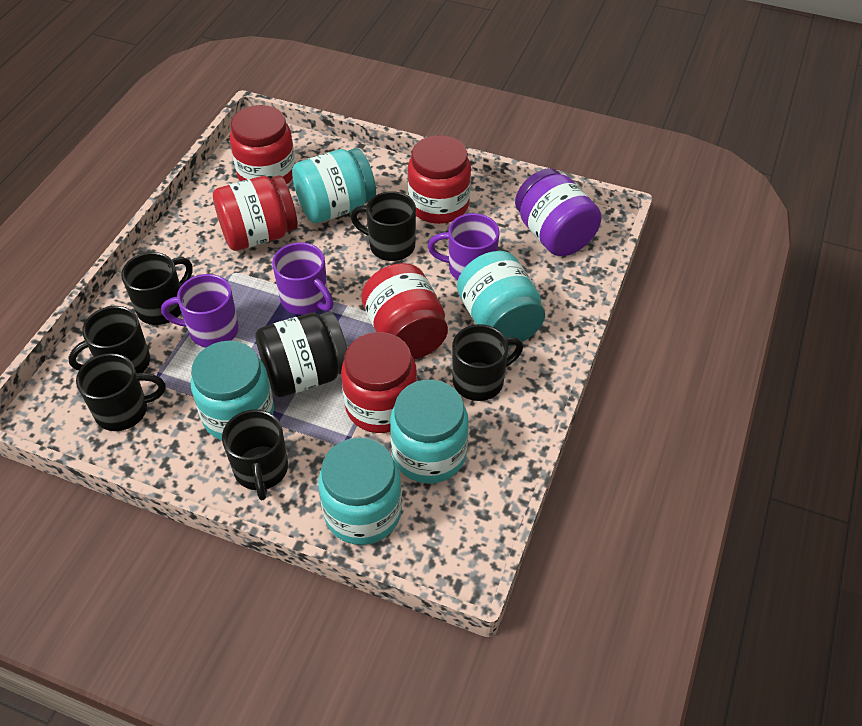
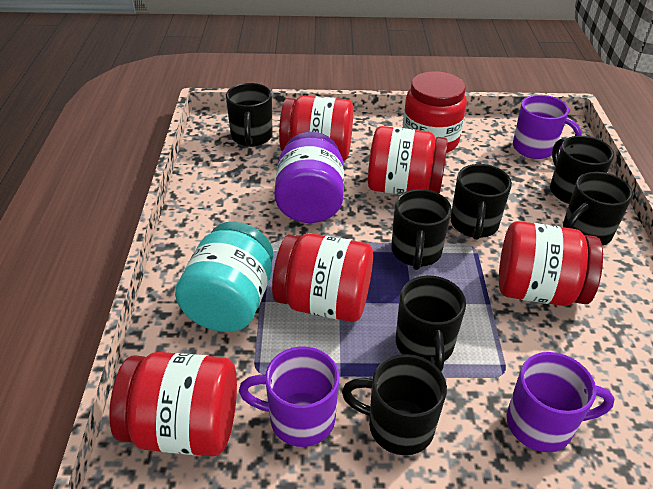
black jar: [255,312,347,397] = 1 -> none = 0
black mug: [68,306,150,373] [76,353,165,431] [121,252,193,325] [222,410,288,500] [351,191,416,261] [452,324,523,401] = 6 -> [226,83,273,147] [342,354,447,455] [391,189,452,270] [396,275,466,372] [450,164,512,240] [550,136,614,204] [563,172,633,245] = 7
red jar: [213,175,298,251] [230,105,295,184] [341,332,417,433] [361,263,448,360] [408,135,471,224] = 5 -> [109,352,237,456] [272,233,373,322] [279,96,353,161] [368,126,448,195] [403,71,467,153] [499,221,603,306] = 6
turquoise jar: [191,341,274,440] [292,148,376,223] [318,438,402,545] [390,380,469,483] [457,251,545,346] = 5 -> [175,222,273,332] = 1

